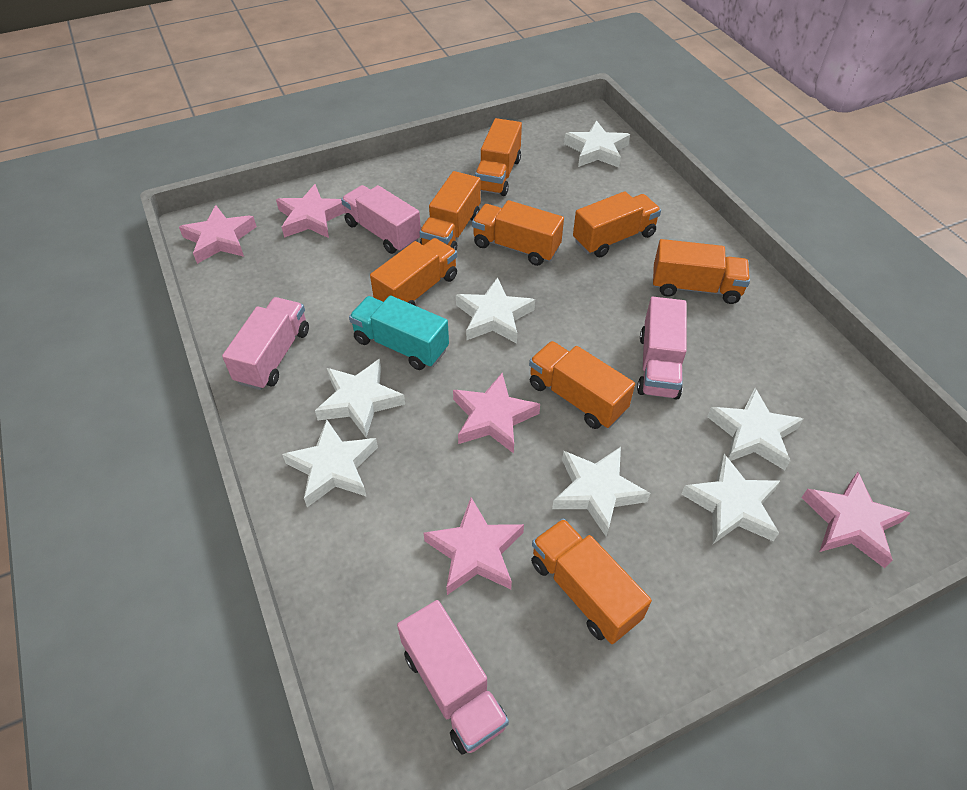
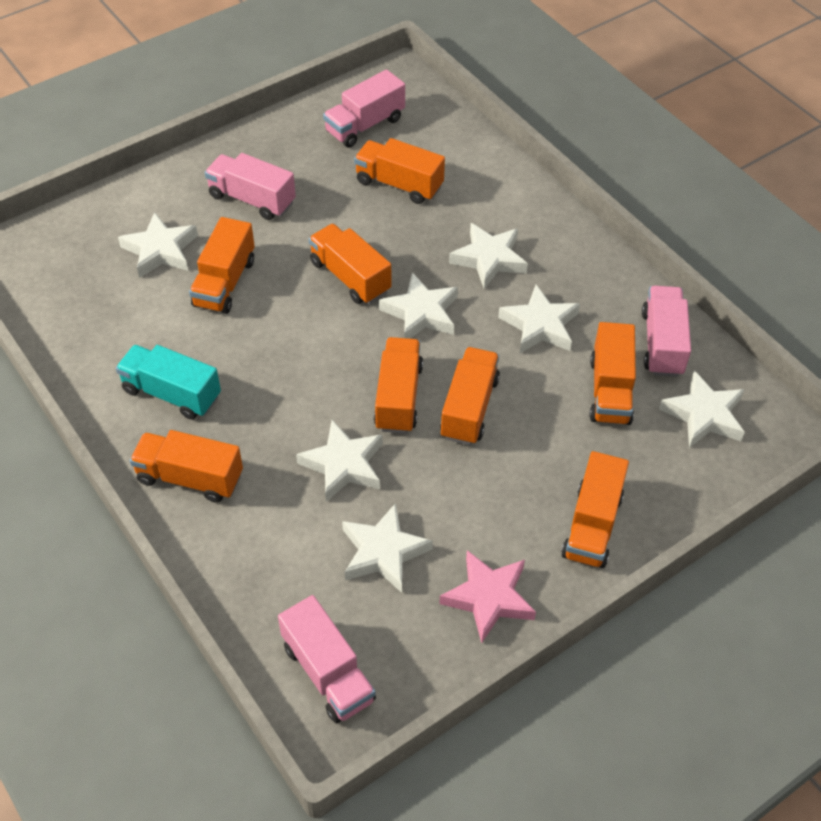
pink star: [179,205,257,264] [276,184,345,238] [424,497,524,595] [453,373,540,453] [802,472,910,568] = 5 -> [439,550,536,643] = 1

